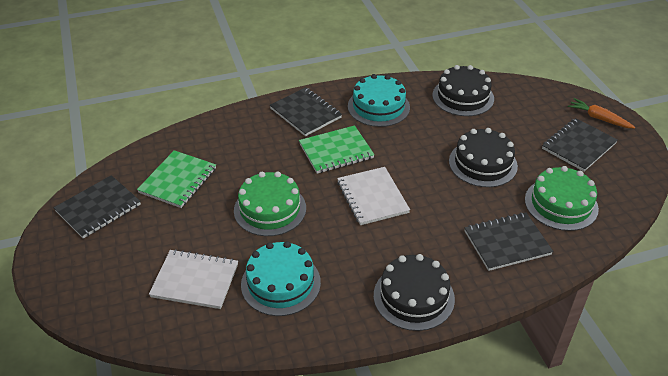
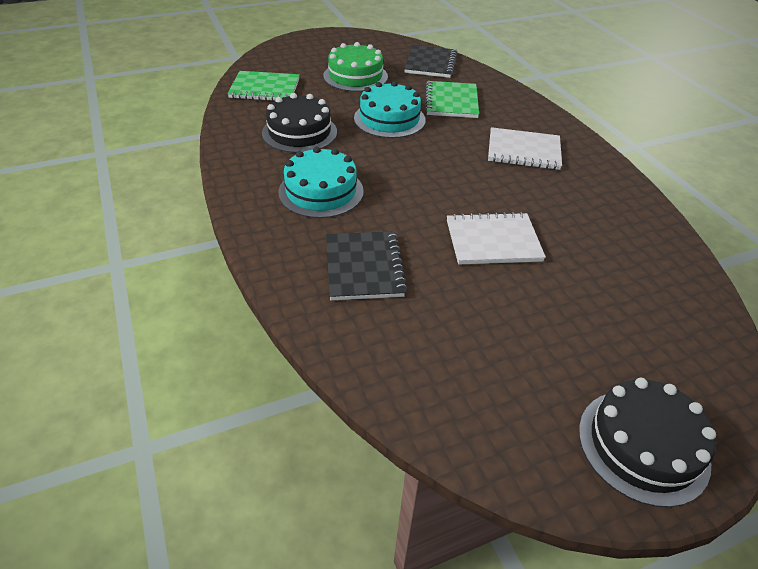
black cake: [374,254,455,331] [432,65,494,116] [449,128,518,187] = 3 -> [262,93,337,153] [579,378,716,507] = 2
black notebook: [54,175,141,239] [270,87,342,136] [465,212,553,271] [542,118,618,172] = 4 -> [326,231,407,300] [404,45,457,78] = 2
green cake: [234,171,306,236] [525,166,599,231] = 2 -> [323,42,388,92] = 1
orange carrot: [568,98,636,129] = 1 -> none = 0

